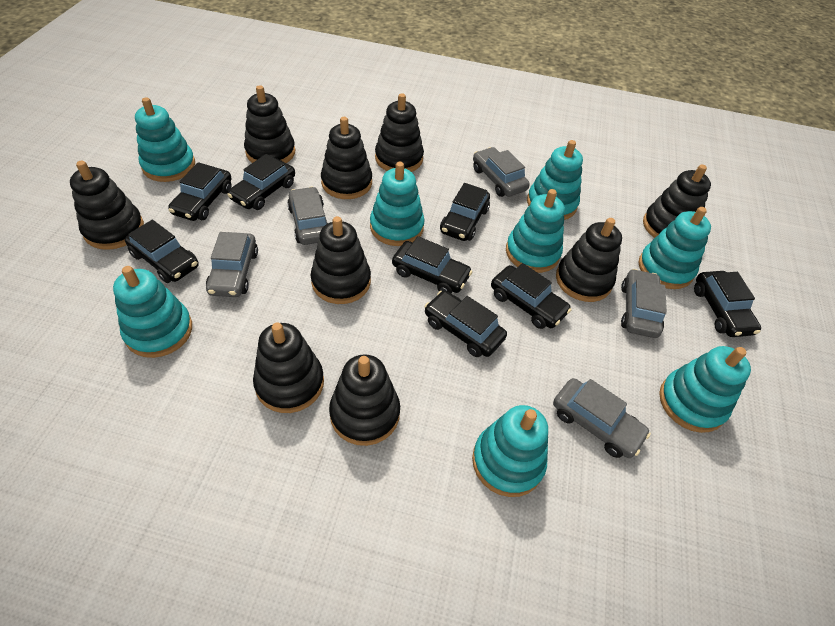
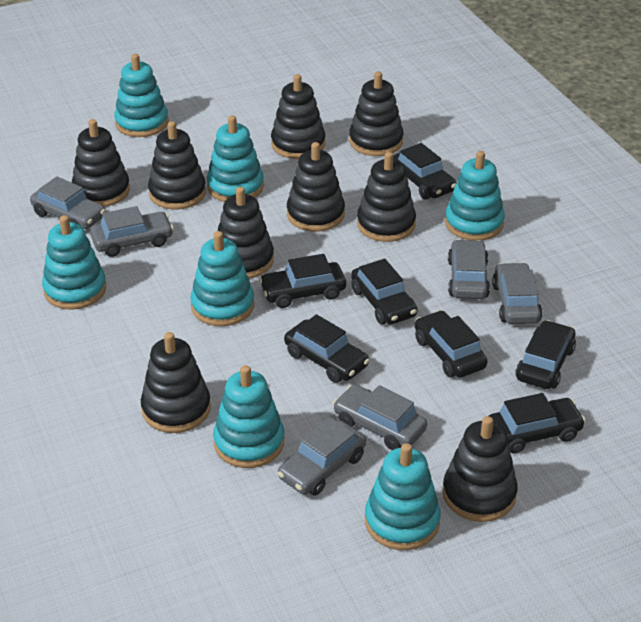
black car: [125,220,199,283] [168,162,232,221] [227,154,295,210] [392,236,472,293] [424,291,507,357] [440,183,490,241] [491,263,571,329] [694,271,761,337] = 8 -> [259,254,346,308] [284,314,370,383] [351,259,418,324] [393,143,457,200] [415,310,487,378] [489,393,586,453] [515,320,576,389] = 7
grey car: [206,232,258,297] [287,187,328,245] [473,147,530,197] [553,378,651,458] [621,269,667,338] = 5 -> [30,177,106,229] [90,206,174,257] [277,417,366,496] [333,384,427,450] [448,239,490,299] [492,262,542,324] = 6
turquoise stacking toy: [113,266,192,358] [135,97,195,182] [370,162,425,246] [472,405,548,497] [506,189,565,273] [527,140,583,220] [639,207,711,289] [659,346,751,433] = 8 -> [42,215,106,310] [114,54,168,137] [190,231,254,326] [207,115,264,202] [213,365,284,468] [365,443,440,550] [445,151,505,241] = 7

